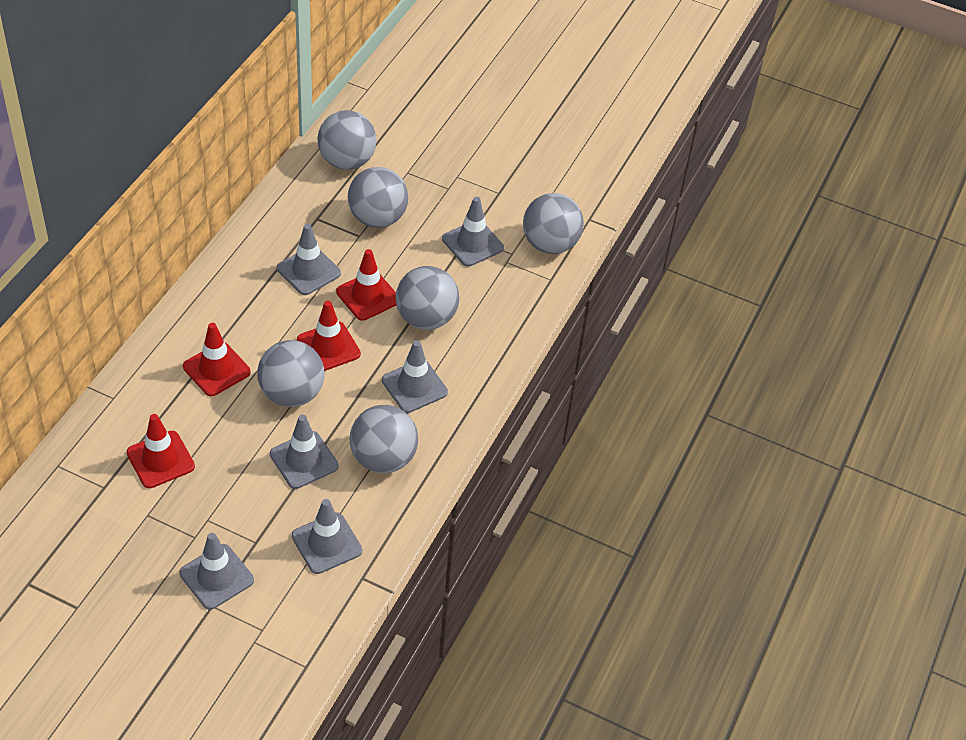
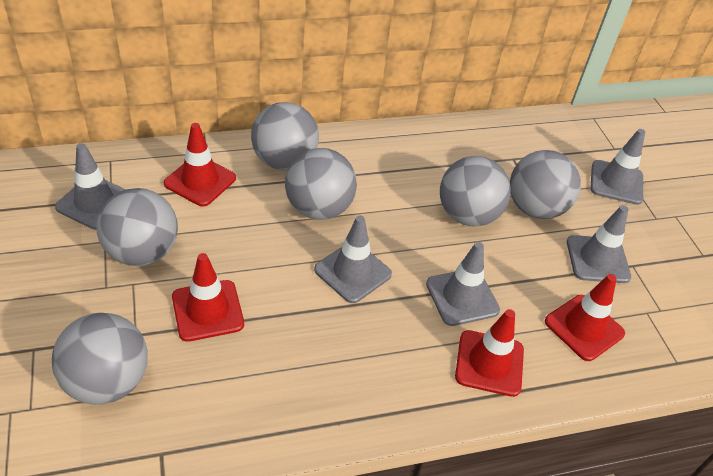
grey traffic cone: [179,533,254,610] [270,415,338,489] [277,224,341,295] [292,499,362,574] [382,340,448,413] [442,197,504,266] = 6 -> [55,143,126,230] [314,215,392,303] [426,242,500,326] [567,205,631,283] [590,129,645,205] = 5

